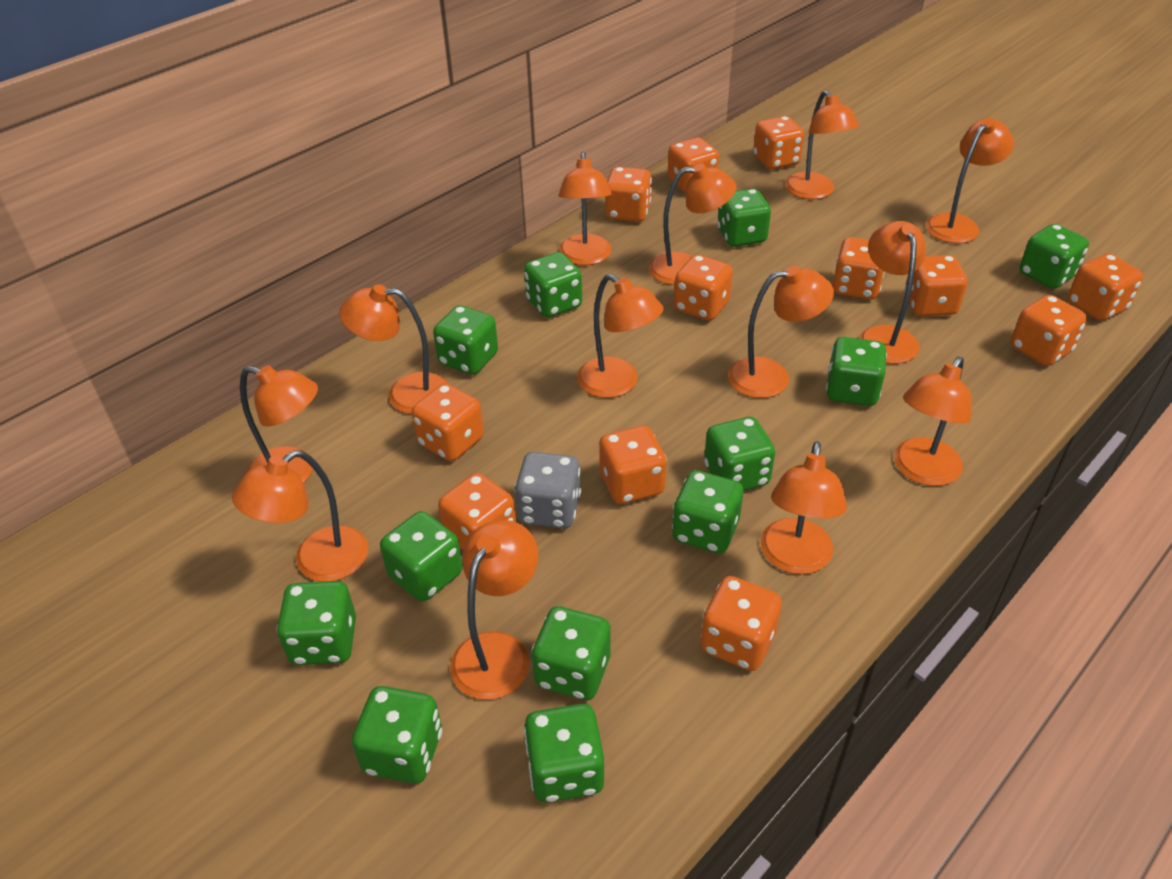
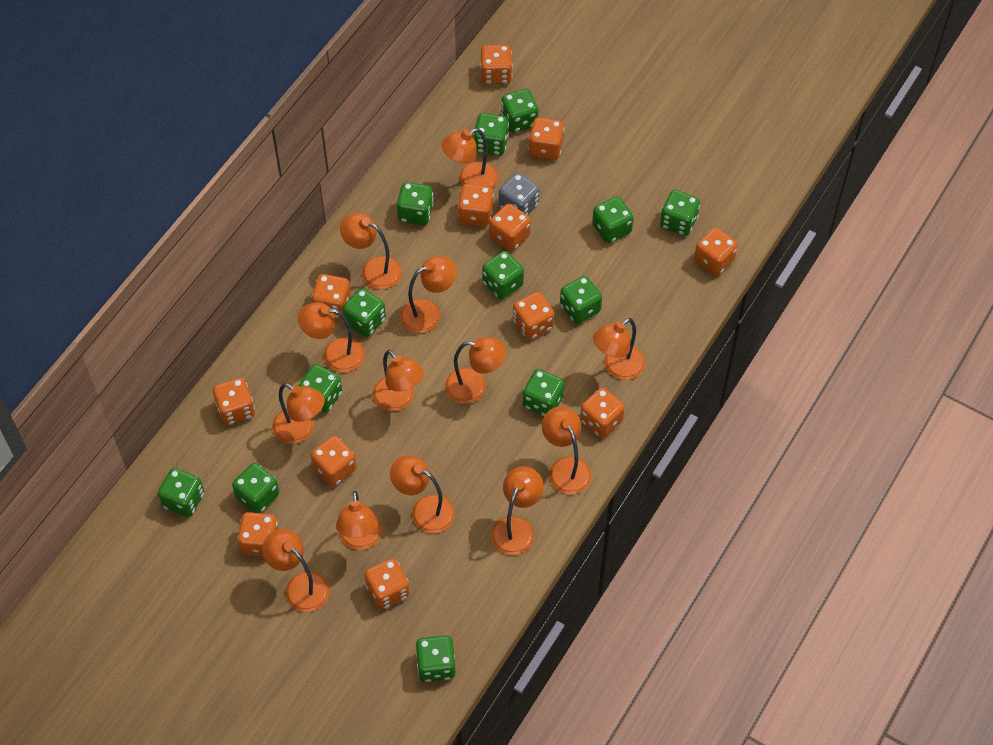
green dice: [276,581,356,665] [352,686,442,784] [380,511,463,602] [433,305,498,375] [524,252,582,318] [524,704,604,803] [532,606,611,700] [672,470,743,554] [704,417,775,491] [717,189,771,247] [826,337,887,406] [1020,224,1089,289] = 12 -> [158,468,204,517] [232,463,279,513] [298,364,342,413] [342,288,386,337] [397,182,434,225] [415,635,456,682] [473,113,509,155] [482,251,524,299] [501,89,538,133] [523,369,565,416] [560,276,602,324] [592,196,634,243] [660,190,700,236] = 13

